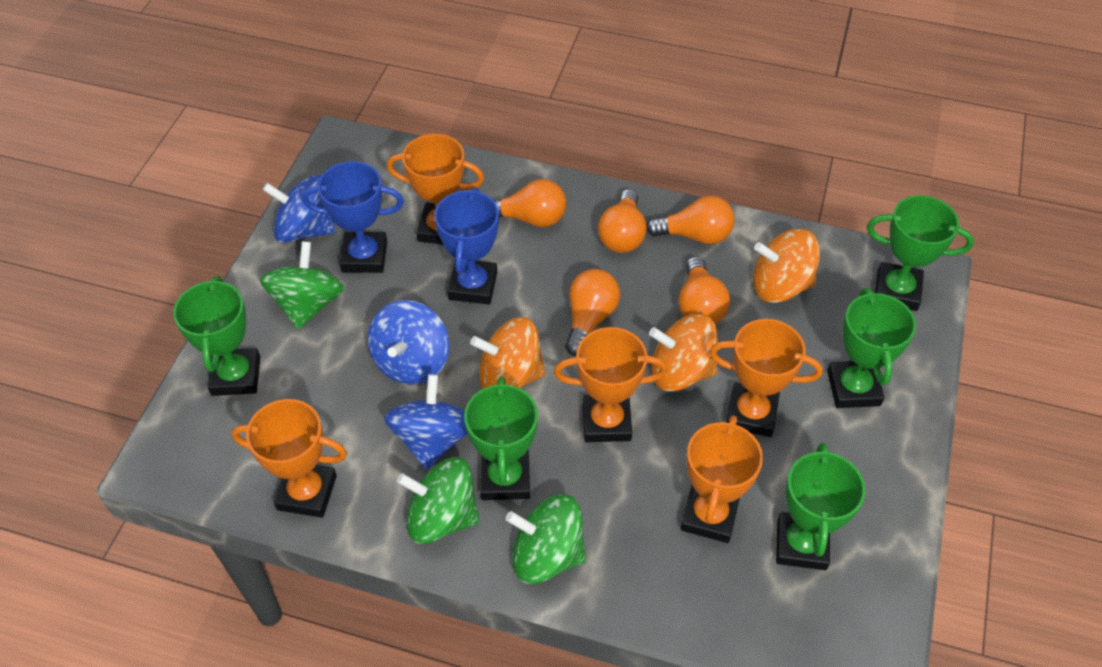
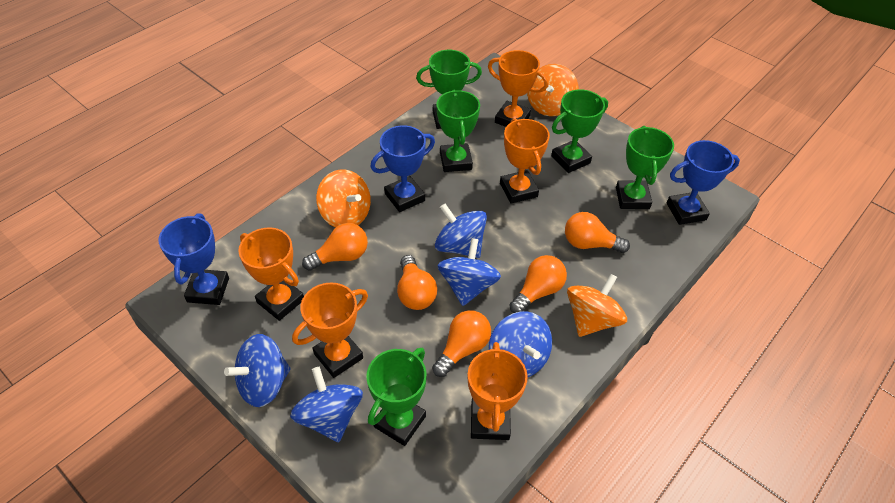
blue spinning top: [262,175,336,243] [368,300,449,385] [384,374,468,470] = 3 -> [224,334,290,407] [290,367,363,442] [435,204,487,258] [437,238,501,306] [489,311,552,378] = 5
blue trophy: [302,161,404,273] [434,187,499,304] = 2 -> [159,213,229,305] [370,125,435,212] [667,140,740,225] = 3
green spinning top: [260,241,345,330] [397,457,480,544] [506,494,586,584] = 3 -> none = 0

